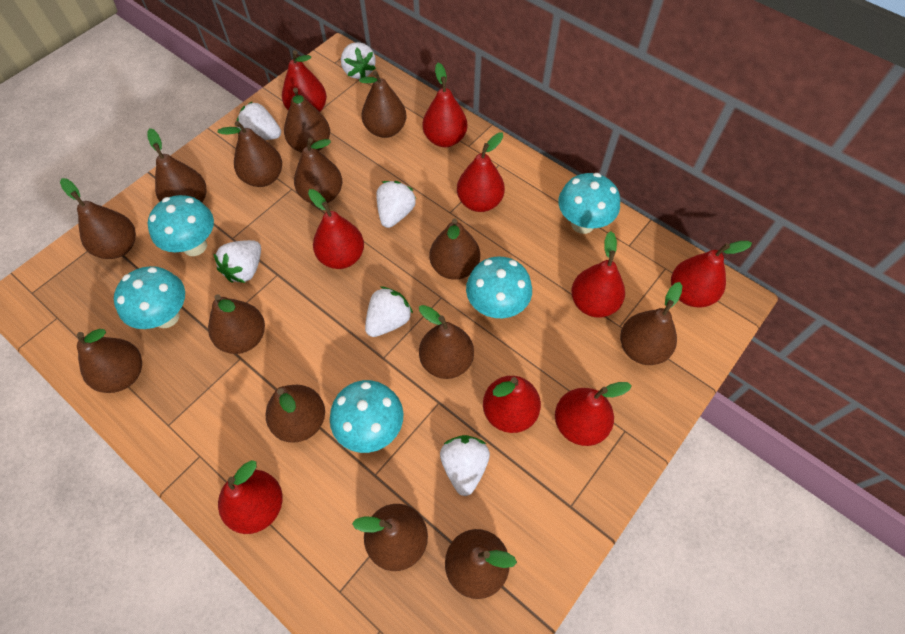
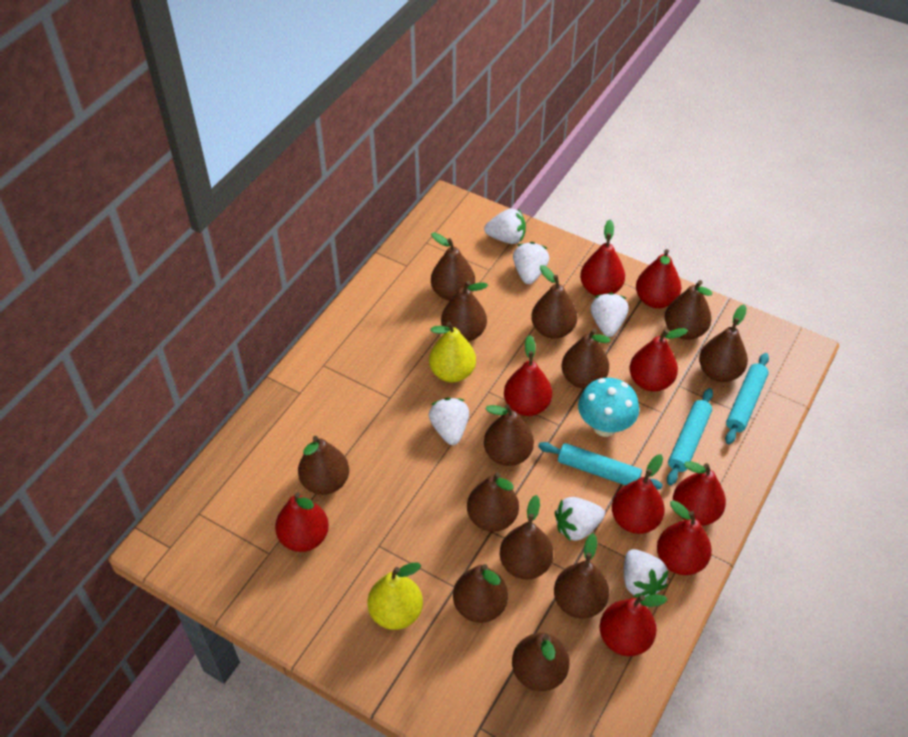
brown pear: [60,178,136,259] [77,329,142,393] [147,128,206,202] [208,294,265,354] [217,121,282,187] [266,385,325,443] [284,88,330,153] [294,138,342,204] [352,504,428,571] [359,70,406,138] [419,305,474,379] [429,218,480,280] [445,529,517,599] [620,282,682,365] = 14 -> [298,436,349,495] [431,232,475,301] [441,281,488,342] [453,564,508,623] [467,472,519,532] [484,404,534,466] [500,495,553,579] [512,633,569,691] [531,265,577,339] [554,533,609,619] [561,329,610,389] [665,280,713,340] [699,304,748,382] = 13
turquoise mushroom: [114,266,185,329] [148,195,214,256] [330,380,403,453] [466,256,532,318] [558,173,620,234] = 5 -> [578,378,639,437] = 1
turquoise rolling pin: none = 0 -> [538,442,662,490] [667,388,713,485] [725,353,769,444] = 3
yellow pear: none = 0 -> [368,562,423,630] [429,322,476,382] = 2

